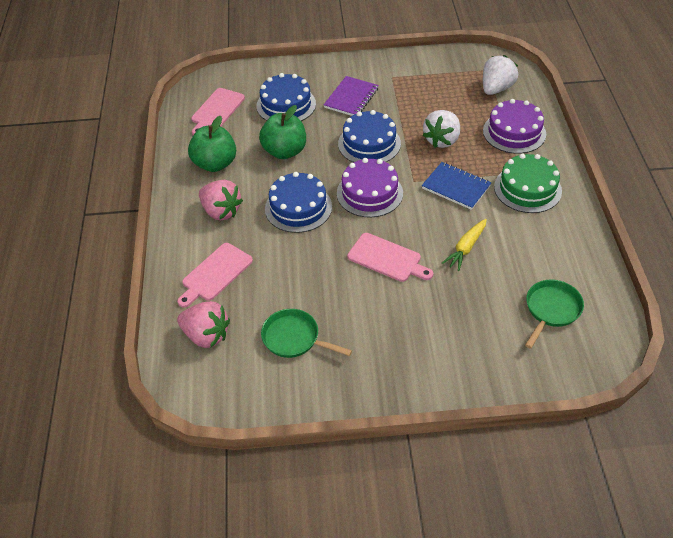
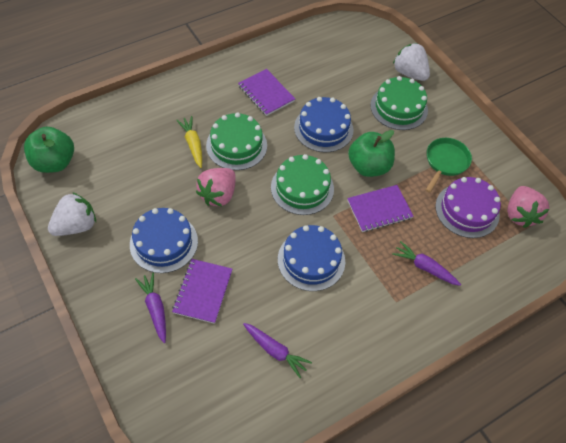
blue notebook: [422,162,492,210] = 1 -> none = 0
green cake: [494,154,562,213] = 1 -> [206,112,267,170] [271,154,334,215] [370,76,428,130] = 3
green pan: [261,309,352,358] [525,279,584,349] = 2 -> [426,138,472,193] = 1
pink cutting board: [177,243,253,308] [191,88,245,135] [347,233,433,282] = 3 -> none = 0
purple cake: [337,158,403,218] [483,99,546,154] = 2 -> [435,177,501,238] = 1
purple carrot: none = 0 -> [135,272,166,343] [243,323,312,378] [392,241,461,286] = 3
purple notebook: [324,76,379,116] = 1 -> [172,259,232,324] [238,69,295,116] [347,185,414,232] = 3

